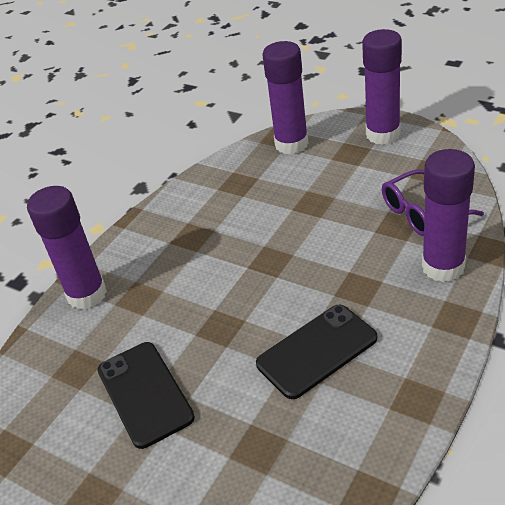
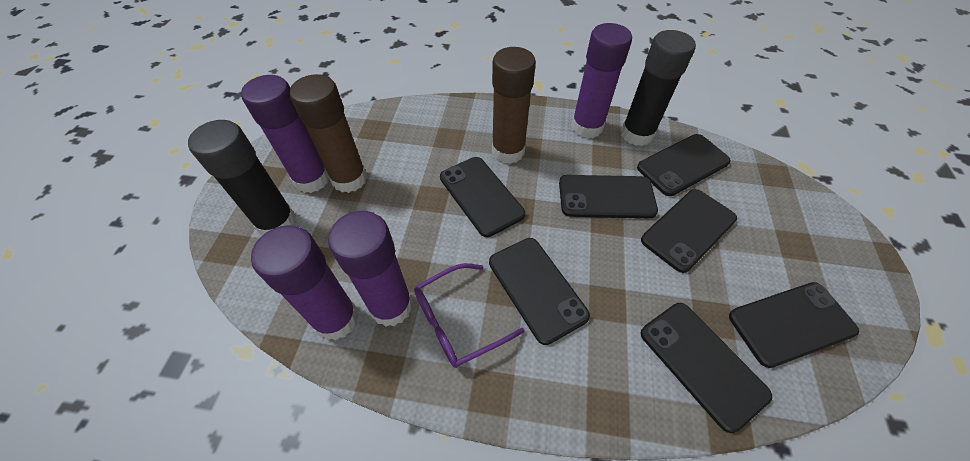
black glue stick: none = 0 -> [188,120,296,235] [621,30,696,146] = 2
black phone: [97,342,195,449] [256,304,377,399] = 2 -> [440,157,525,237] [489,238,590,345] [559,175,658,218] [637,134,731,196] [641,189,737,273] [641,303,772,433] [729,282,859,368] = 7
brown glue stick: none = 0 -> [289,74,367,193] [492,47,536,164] = 2

